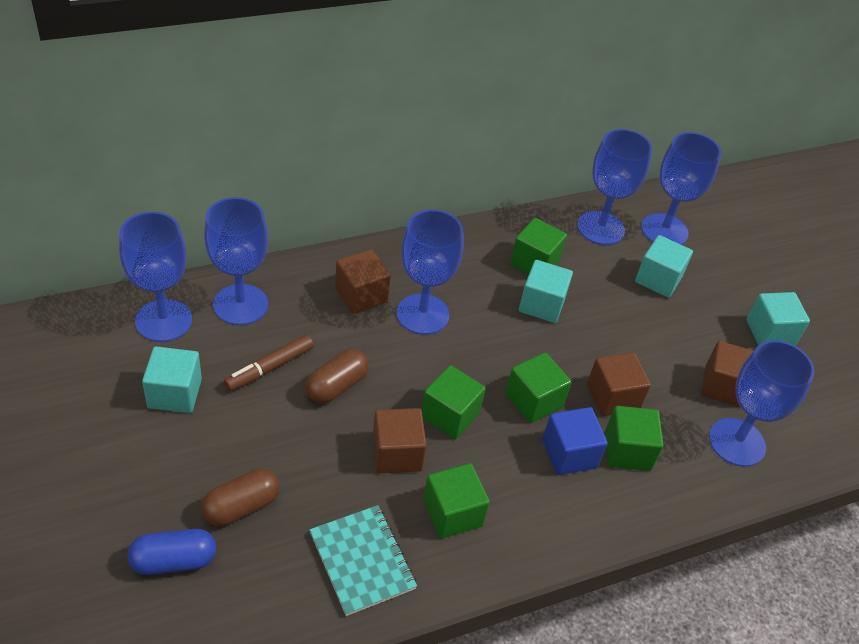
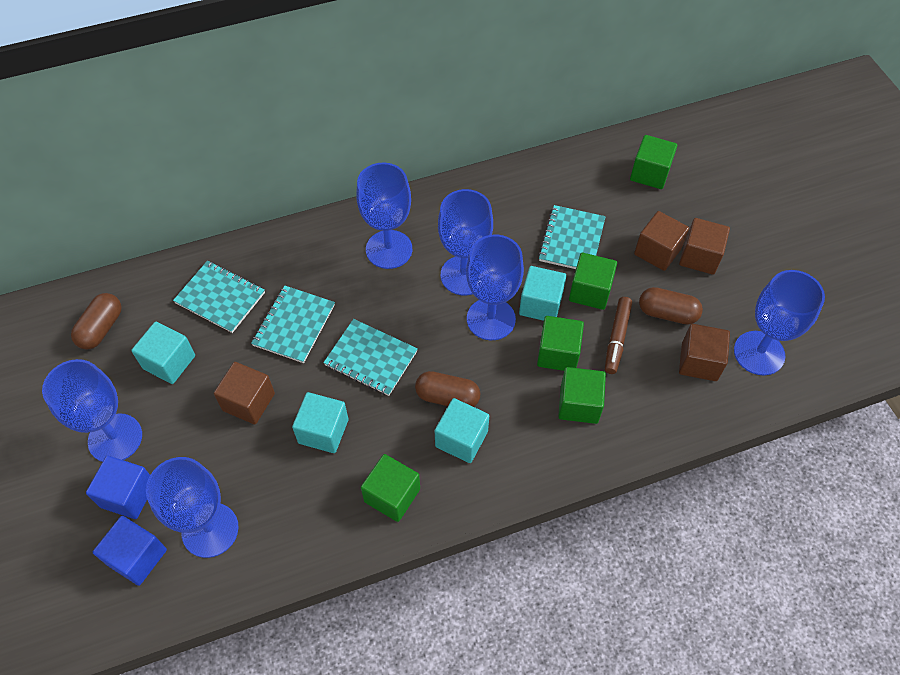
blue capsule: [127,529,216,575] = 1 -> none = 0
blue cube: [542,407,608,475] = 1 -> [86,456,150,519] [93,516,167,586] = 2
brown capsule: [201,468,280,526] [305,349,369,404] = 2 -> [71,293,122,349] [415,371,480,407] [639,287,703,324] = 3
turquoise notebook: [310,505,417,616] = 1 -> [173,261,265,333] [251,285,335,363] [323,319,418,396] [538,205,606,269] = 4

